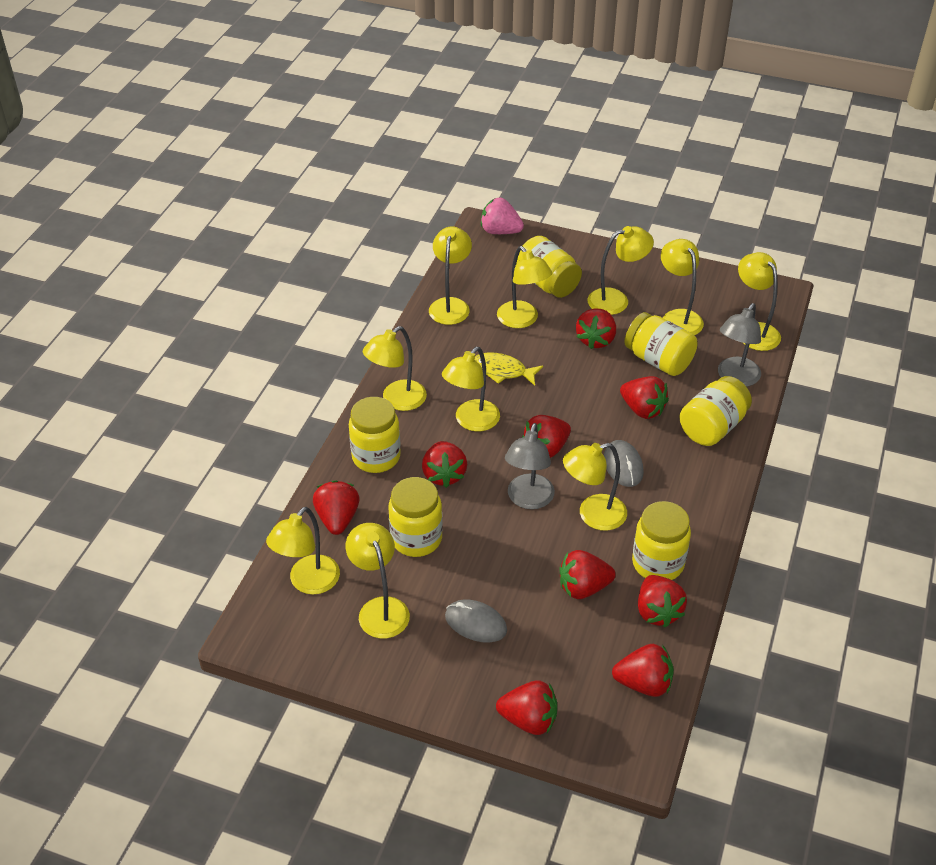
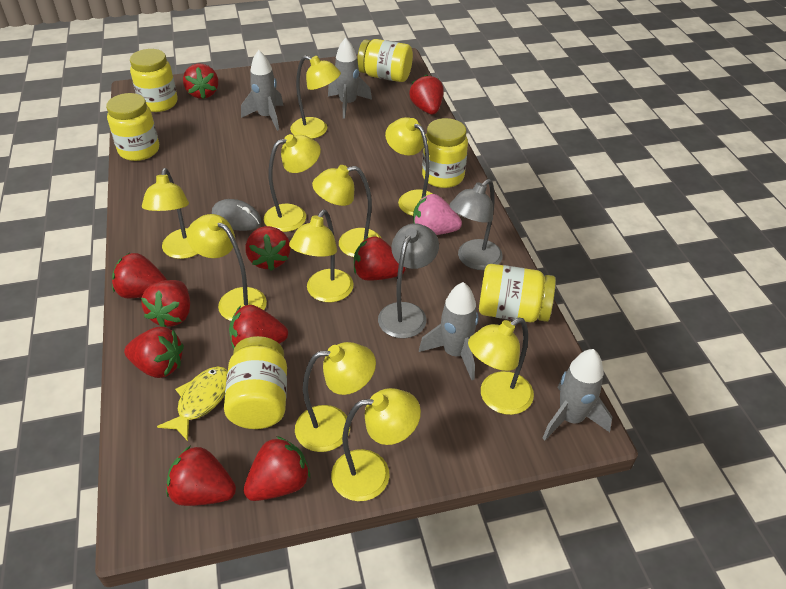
grey mouse: [445,599,507,643] [604,440,644,487] = 2 -> [212,199,261,231] = 1
grey rocket: none = 0 -> [241,50,284,131] [328,38,372,119] [419,282,479,380] [542,349,612,440] = 4
red strawberry: [313,480,360,535] [422,441,467,488] [496,680,557,735] [522,415,571,458] [559,550,616,599] [576,308,616,349] [612,644,674,697] [620,376,669,419] [638,575,687,628] = 9 -> [112,253,167,298] [124,327,184,378] [141,280,190,327] [166,445,236,506] [183,63,218,99] [229,305,288,349] [243,436,310,501] [246,226,291,271] [354,236,406,281] [409,74,444,114] = 10

